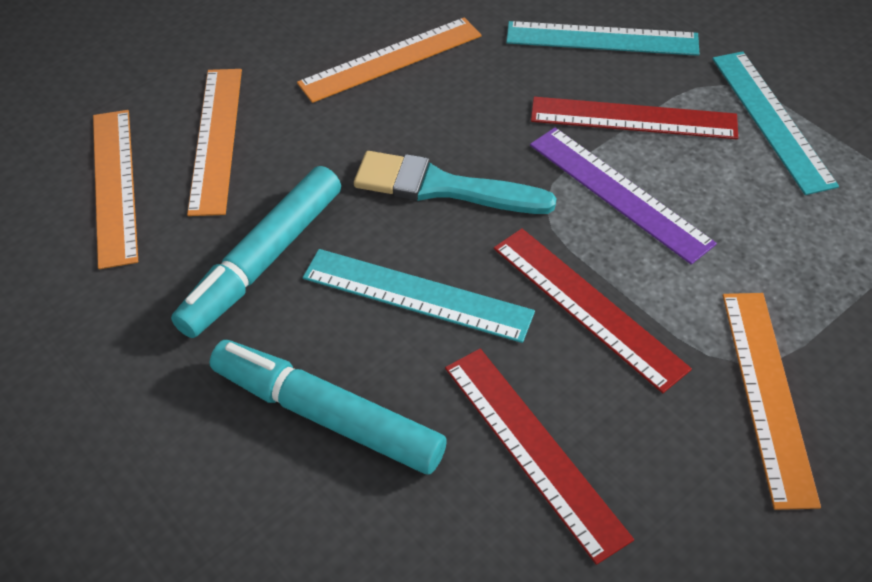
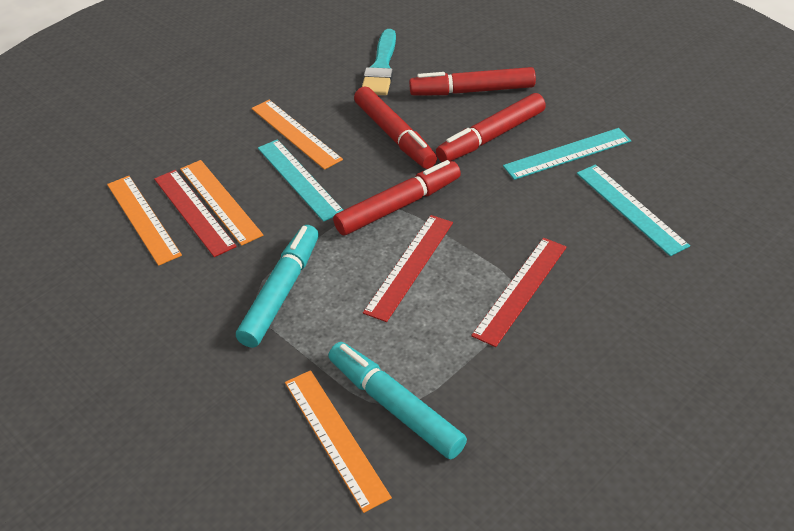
purple ruler: [530,127,717,265] = 1 -> none = 0
red marker: none = 0 -> [333,160,461,235] [354,87,437,169] [409,67,536,95] [436,93,546,162] = 4

